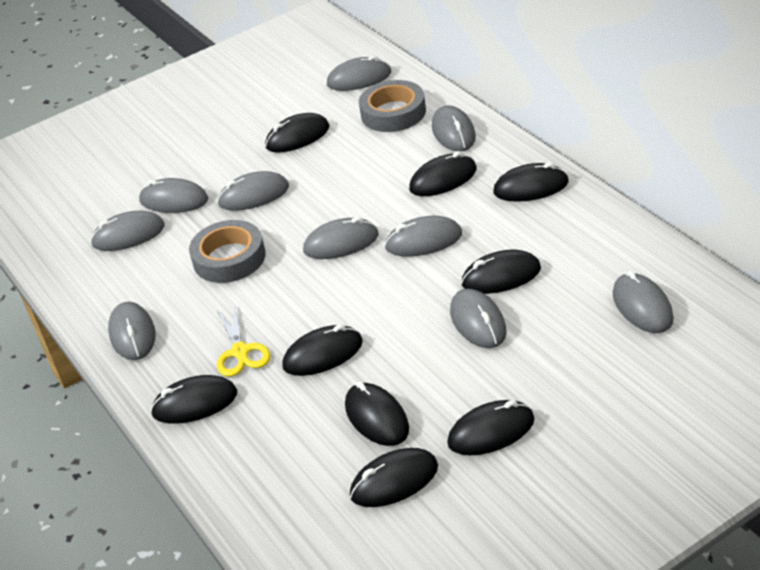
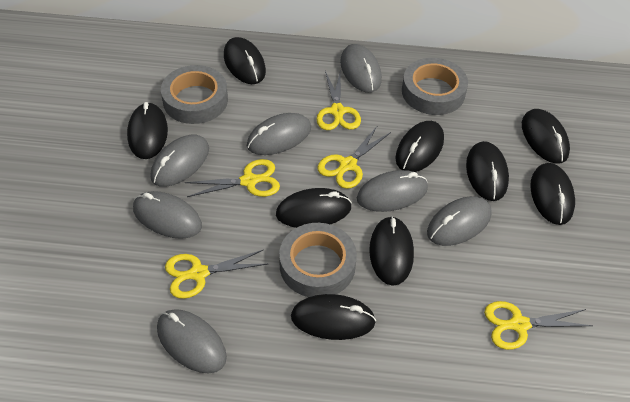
grey mouse: [91,211,165,251] [108,302,156,360] [139,178,208,213] [217,171,289,211] [303,217,379,259] [327,55,391,91] [384,216,462,257] [432,105,476,151] [450,289,507,348] [613,271,674,333] = 10 -> [133,191,202,239] [150,135,209,187] [157,309,227,373] [247,113,311,155] [340,44,382,93] [357,170,428,212] [427,196,492,246] = 7
grey tape: [189,220,265,283] [359,80,426,132] = 2 -> [161,65,228,124] [279,223,357,297] [402,58,468,115] = 3
yellow scissors: [217,303,270,377] = 1 -> [165,249,267,299] [185,159,280,197] [316,71,361,130] [317,125,391,189] [484,301,592,350] = 5

